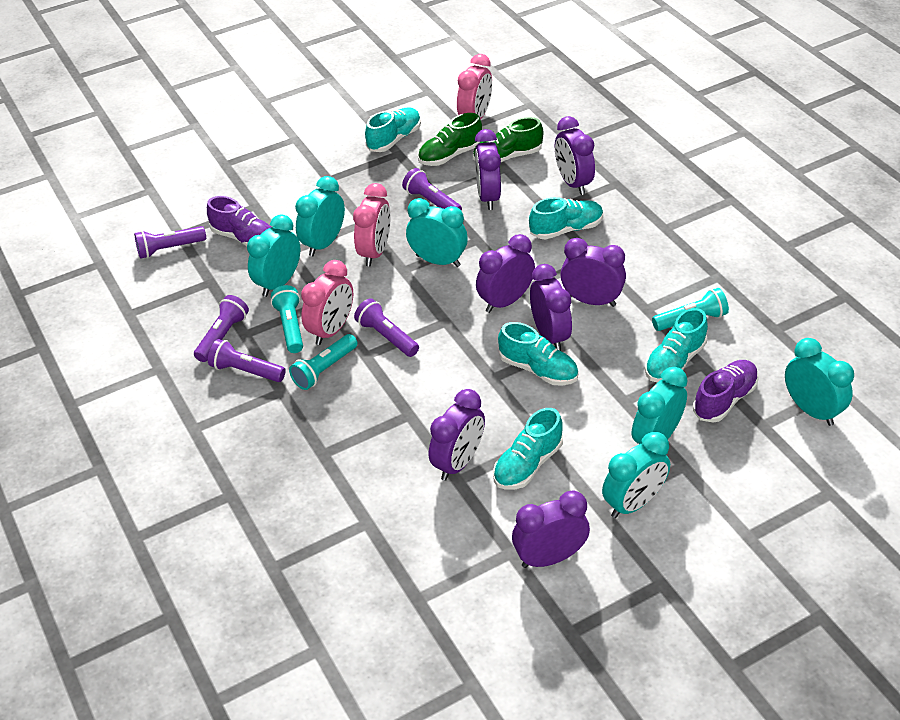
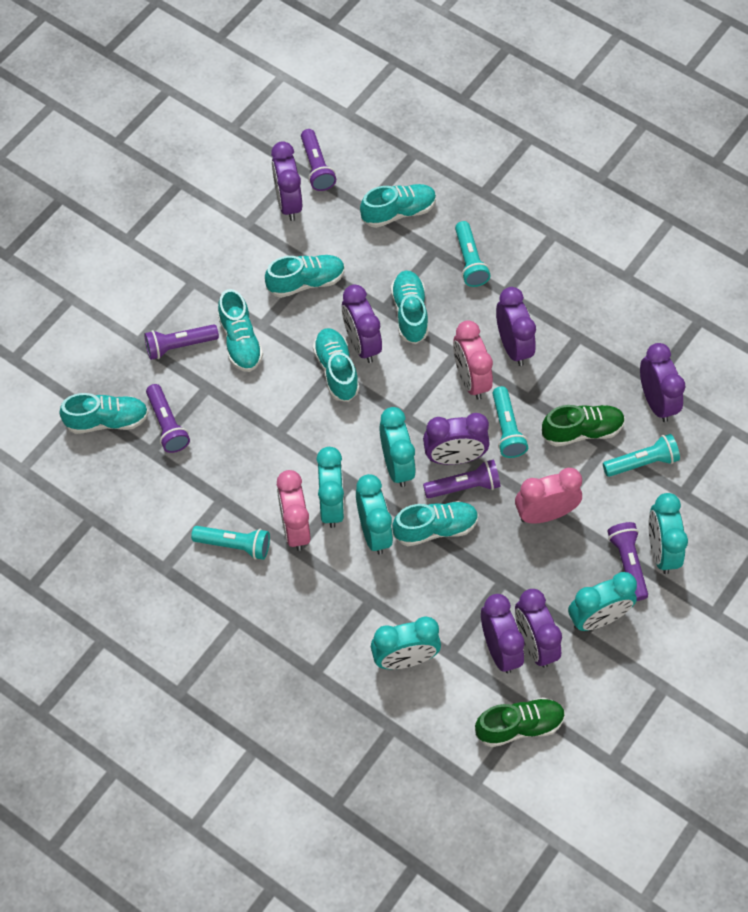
purple shoe: [207,196,271,246] [693,360,759,423] = 2 -> none = 0
turquoise flashlight: [271,285,303,353] [289,334,358,390] [652,288,729,331] = 3 -> [191,526,270,560] [455,221,491,287] [492,386,528,458] [603,434,680,477] = 4
turquoise shoe: [365,107,421,152] [493,408,563,490] [498,322,579,386] [529,197,603,239] [645,308,708,382] = 5 -> [59,393,149,434] [218,289,263,372] [265,255,345,298] [313,328,359,402] [360,184,436,228] [391,270,429,344] [392,501,479,546] = 7

